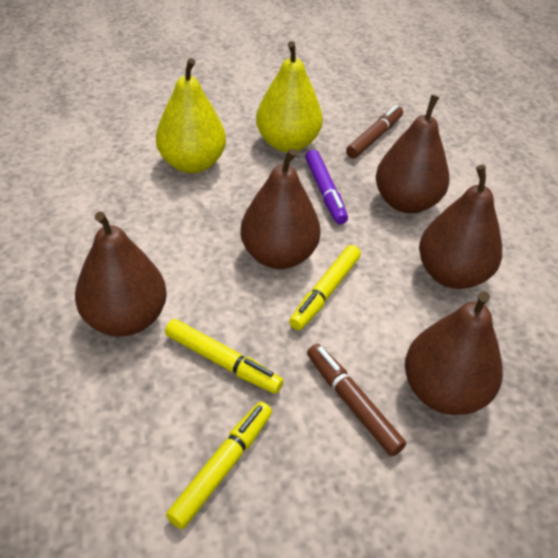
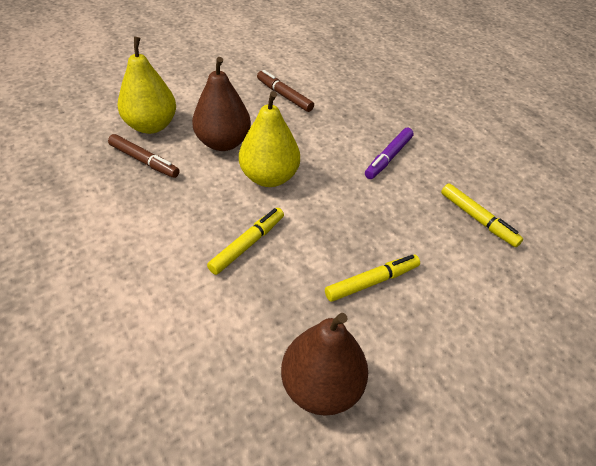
brown pear: [75,212,167,337] [240,148,320,269] [376,95,449,213] [405,292,503,415] [419,165,502,289] = 5 -> [192,57,251,151] [281,313,368,416] = 2

